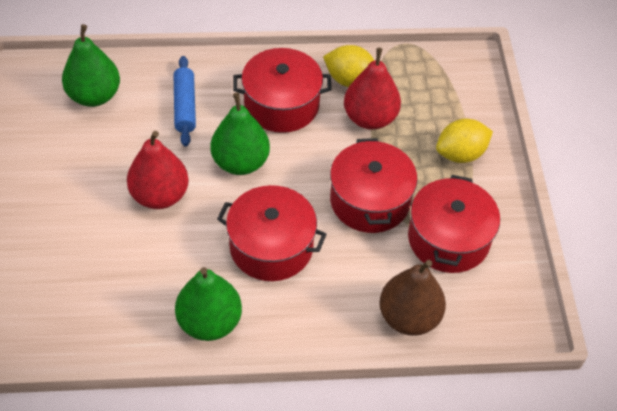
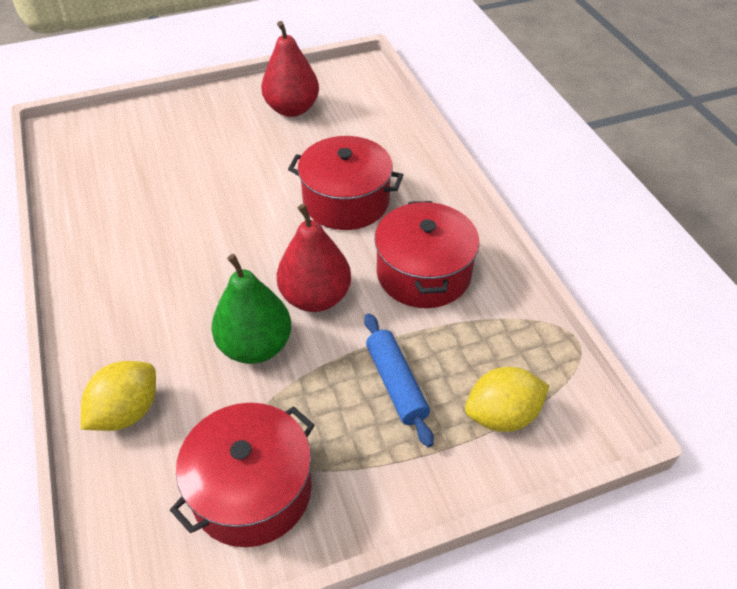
brown pear: [379,260,446,336] = 1 -> none = 0
green pear: [62,24,120,107] [175,267,242,341] [211,93,270,175] = 3 -> [212,254,291,364] = 1
red pot: [217,185,327,281] [233,48,332,133] [330,138,417,233] [408,175,500,273] = 4 -> [170,403,315,547] [288,136,403,230] [375,201,480,308] = 3

